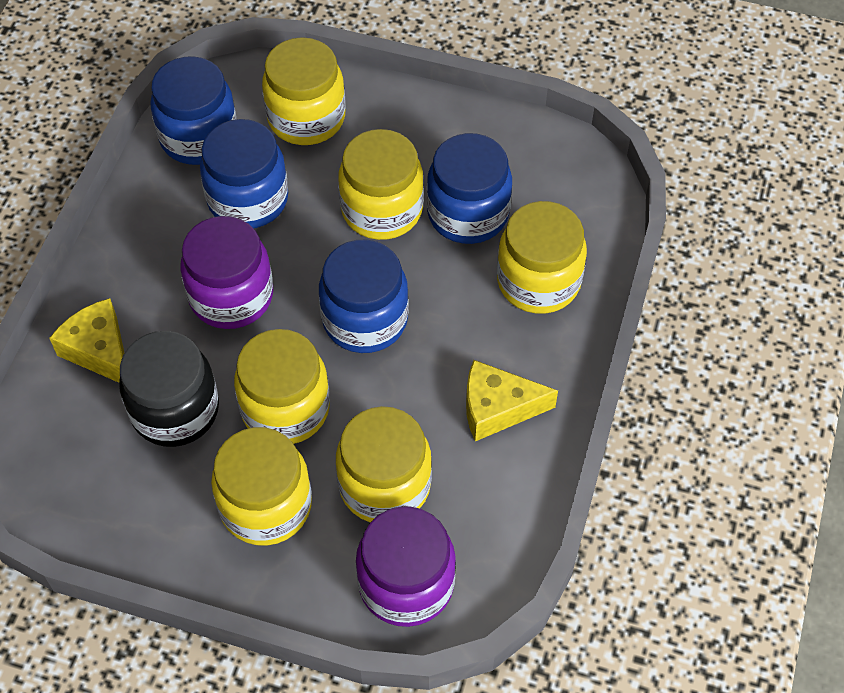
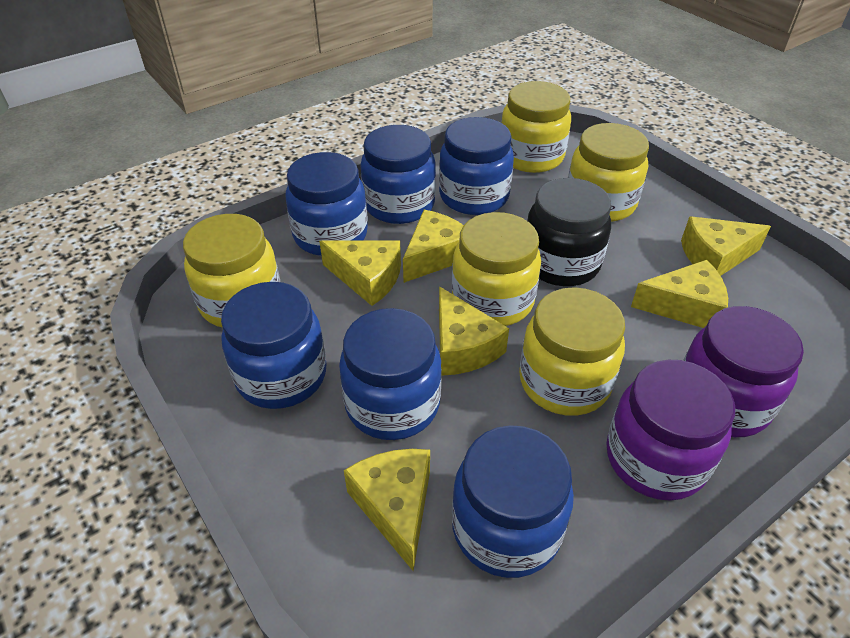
blue jar: [150,56,237,165] [200,119,288,229] [319,240,409,353] [427,133,512,244] = 4 -> [221,282,327,409] [285,152,368,256] [339,308,442,440] [361,125,436,224] [439,117,514,215] [452,425,574,578] = 6
yellow cheese: [49,298,124,383] [466,360,558,441] = 2 -> [319,240,401,306] [344,449,430,571] [403,210,464,283] [439,286,509,375] [631,260,728,328] [681,216,771,276] = 6
yellow jar: [211,427,312,546] [234,329,330,444] [262,37,345,145] [336,406,432,522] [338,129,424,240] [497,201,587,314] = 6 -> [183,214,280,327] [452,212,541,326] [501,81,571,173] [519,287,625,416] [568,123,649,222] = 5

